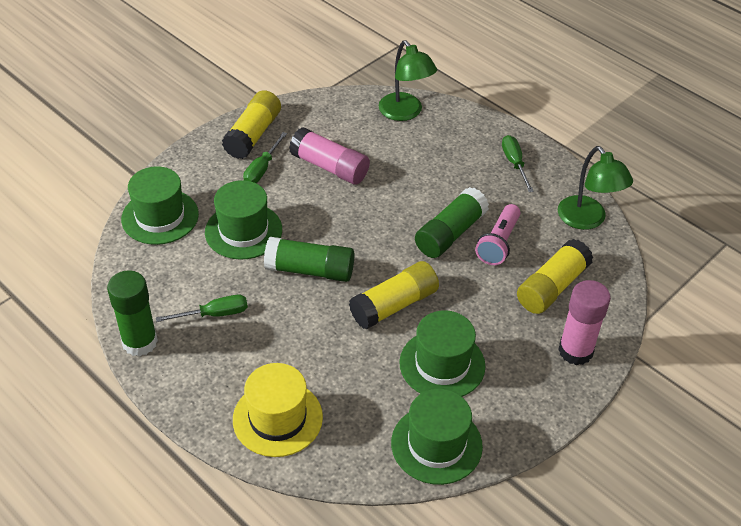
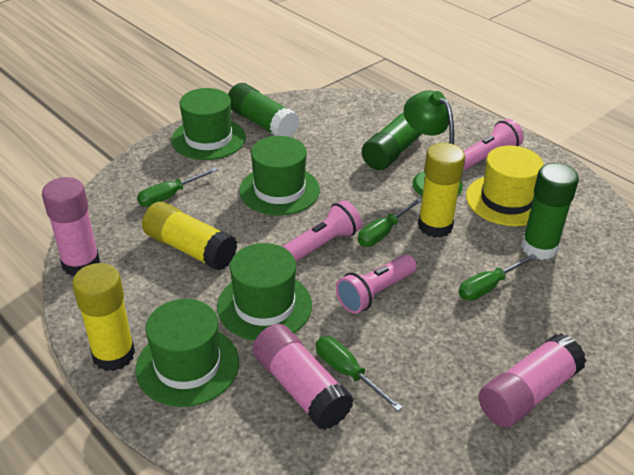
green lamp: [379,40,437,121] [558,146,633,230] = 2 -> [404,90,463,196] = 1
green screwdriver: [156,295,248,322] [243,132,287,183] [502,135,534,192] = 3 -> [137,167,218,207] [316,336,403,411] [358,198,422,247] [459,254,537,301] = 4
pink flashlight: [475,204,520,265] = 1 -> [283,200,362,262] [336,254,417,314] [463,119,524,169] = 3
pink glue stick: [289,127,370,185] [558,280,611,365] = 2 -> [42,177,100,276] [253,324,354,430] [479,333,586,428] = 3

